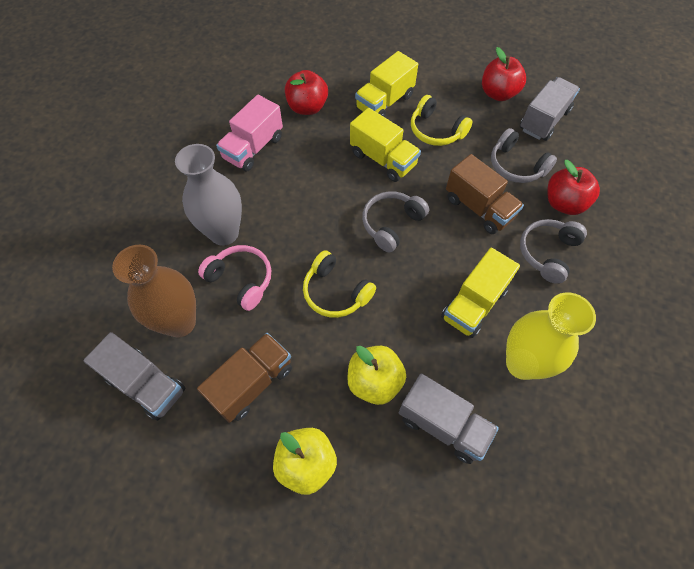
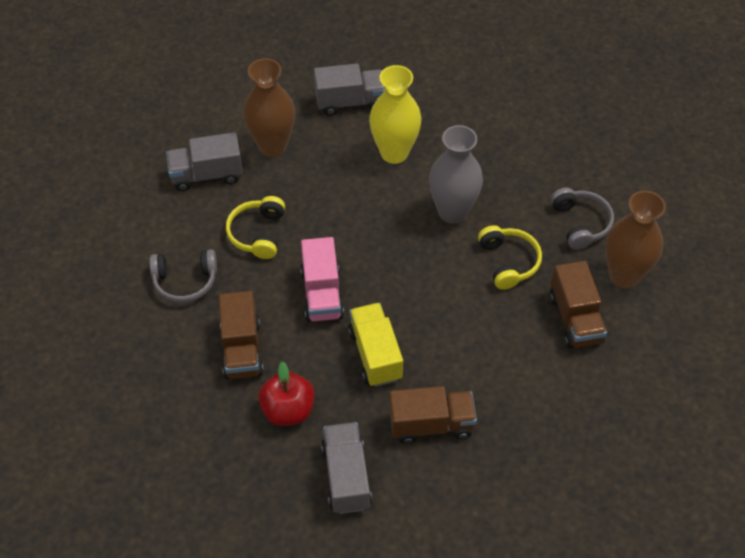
brown truck: [197,333,292,423] [446,154,524,234] = 2 -> [219,291,264,379] [389,386,477,444] [550,261,607,348] = 3
brown vase: [112,245,196,337] = 1 -> [243,58,295,157] [605,191,666,288] = 2
grey headphones: [362,191,429,252] [491,128,557,183] [520,219,587,284] = 3 -> [149,249,217,303] [551,187,614,250] = 2
pink headphones: [198,245,271,311] = 1 -> none = 0
red apple: [285,70,328,115] [482,47,526,101] [547,160,600,215] = 3 -> [258,361,314,426] = 1
yellow apple: [273,428,337,495] [347,346,406,405] = 2 -> none = 0
yellow truck: [350,108,421,182] [355,51,418,117] [441,248,520,338] = 3 -> [348,303,403,387] = 1

